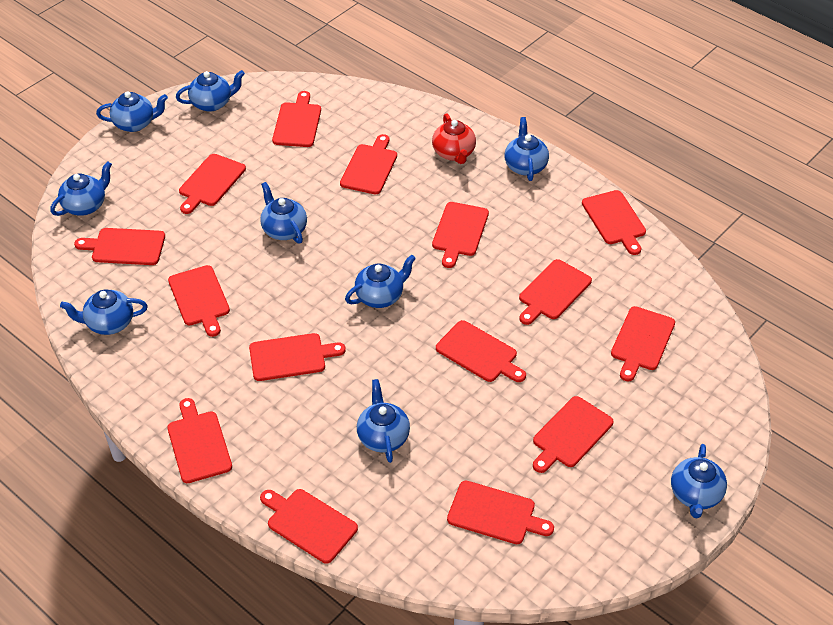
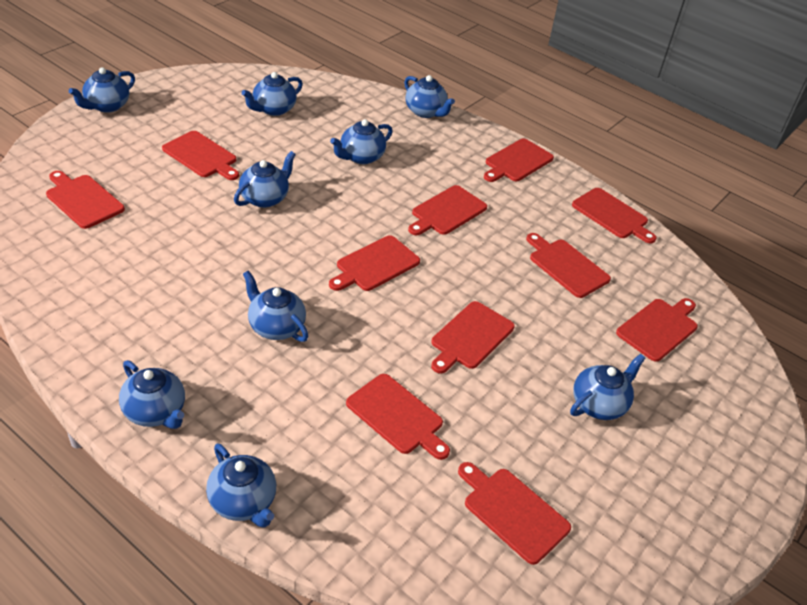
red cutting board: [74,228,165,265] [167,398,232,483] [168,265,230,337] [179,154,246,214] [249,333,346,381] [260,489,358,563] [272,91,321,147] [340,134,397,194] [432,202,489,268] [436,320,526,382] [447,480,554,544] [519,259,592,325] [533,396,613,473] [582,190,646,255] [611,306,675,381] = 15 -> [46,171,125,229] [162,131,239,180] [329,235,420,291] [346,374,450,460] [408,185,487,235] [431,301,515,373] [458,462,571,565] [484,139,554,182] [526,233,611,298] [572,188,656,244] [616,298,698,362] = 11
red teapot: [432,113,476,164] = 1 -> none = 0

